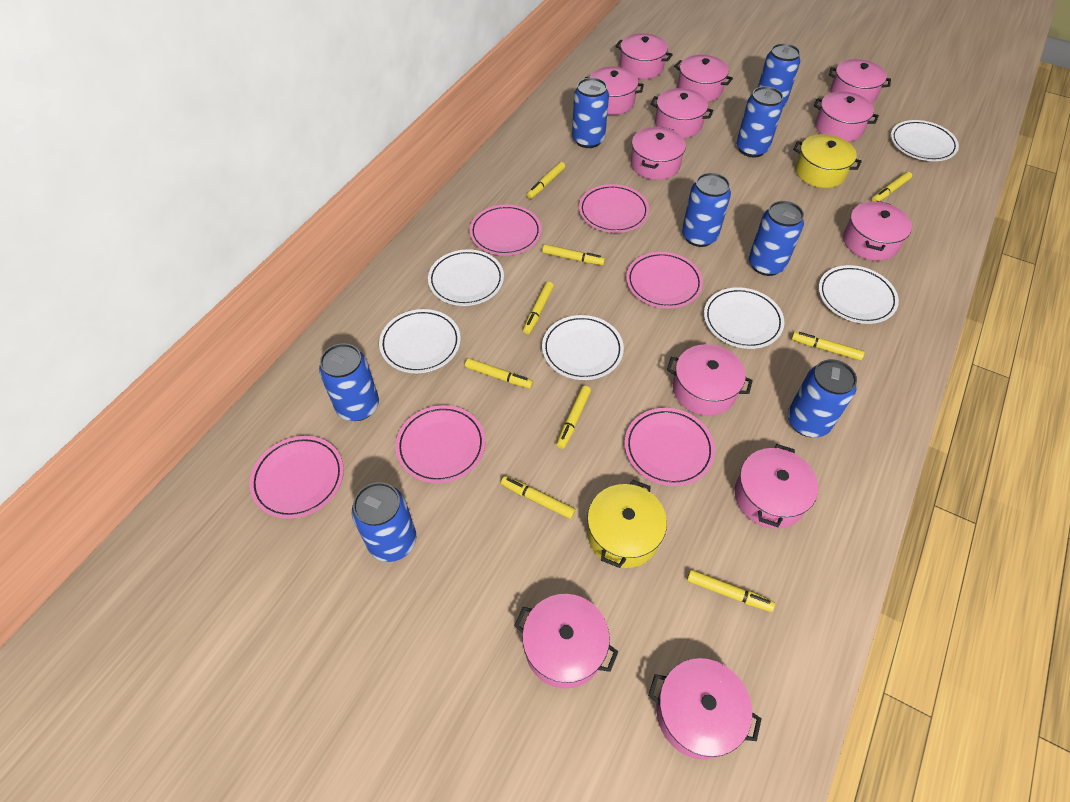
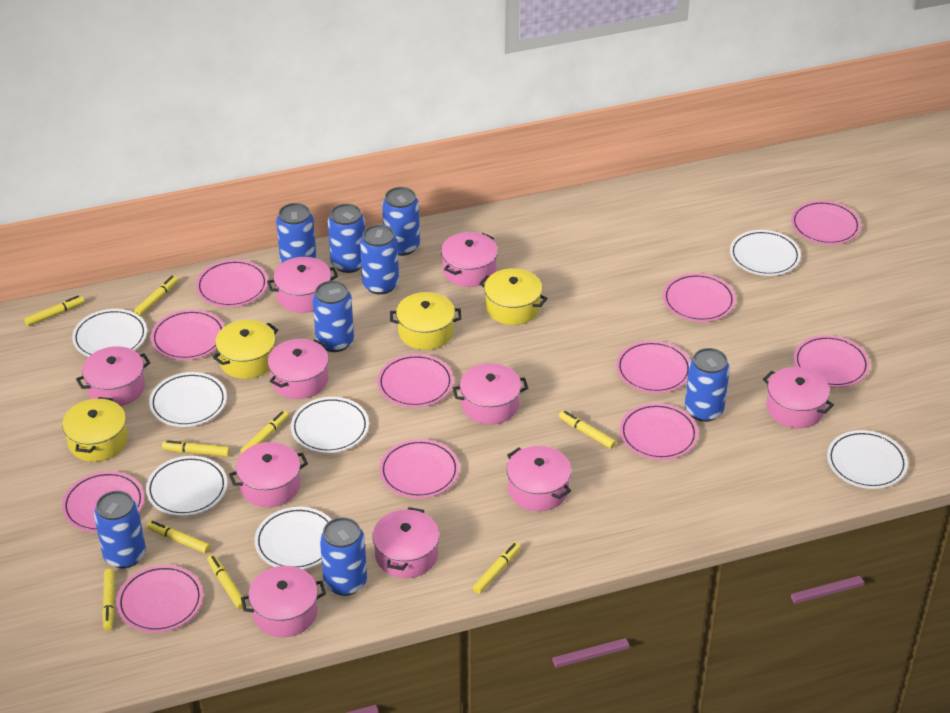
pink plate: [249,436,344,519] [396,405,485,483] [469,205,542,255] [579,184,649,233] [625,408,715,486] [626,252,703,308] = 6 -> [62,471,144,532] [116,565,203,633] [151,309,225,360] [196,259,268,307] [377,354,453,407] [379,439,459,498] [616,340,690,393] [620,403,698,460] [663,273,736,322] [791,200,861,245] [794,335,870,388] = 11
pink pot: [514,594,618,689] [584,67,644,115] [615,33,673,79] [631,127,686,180] [648,658,762,760] [650,88,714,138] [667,344,753,416] [674,55,733,102] [734,444,818,529] [814,92,879,142] [829,59,891,104] [843,201,912,261] = 12 -> [76,346,151,406] [229,442,308,507] [241,566,326,637] [267,257,338,313] [268,339,329,399] [372,507,439,578] [441,232,498,287] [453,363,528,425] [507,446,571,511] [763,367,834,428] = 10
white plate: [379,309,461,373] [428,249,504,306] [542,315,624,380] [704,287,784,349] [819,265,899,324] [891,120,959,161] = 6 -> [72,309,147,357] [146,456,227,516] [149,372,227,427] [255,507,331,570] [291,397,369,453] [730,230,801,276] [827,430,908,489] = 7
yellow pot: [587,480,667,568] [793,134,862,188] = 2 -> [62,397,128,462] [213,320,278,379] [390,292,462,350] [479,268,548,325] = 4

